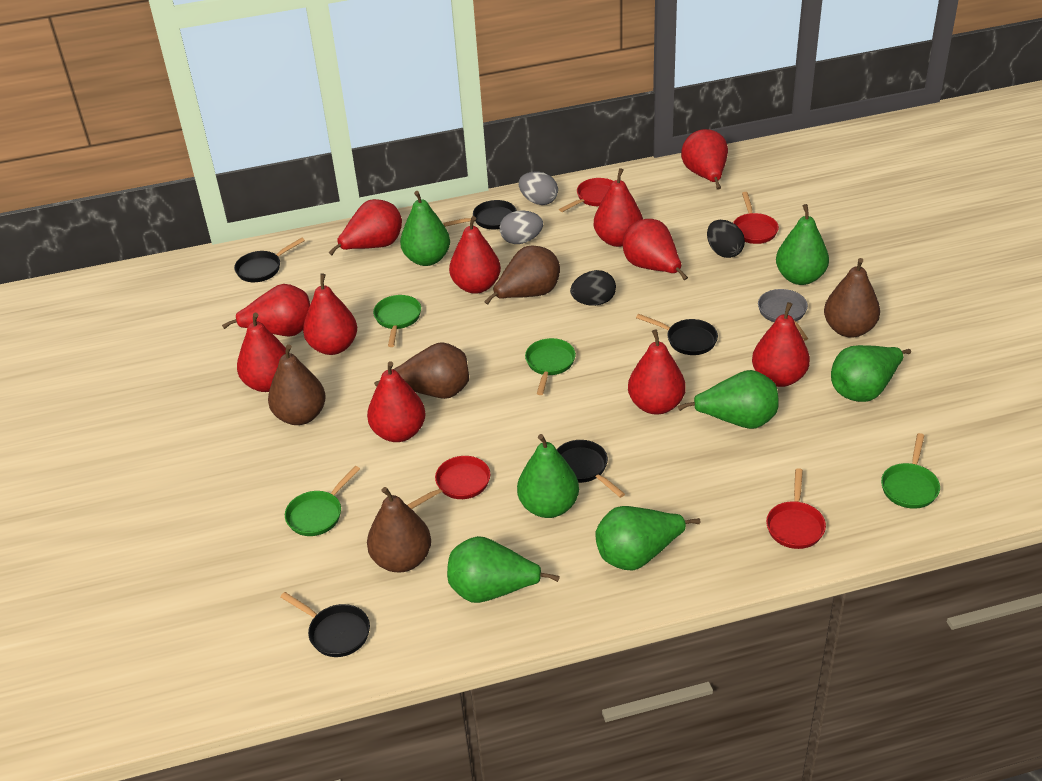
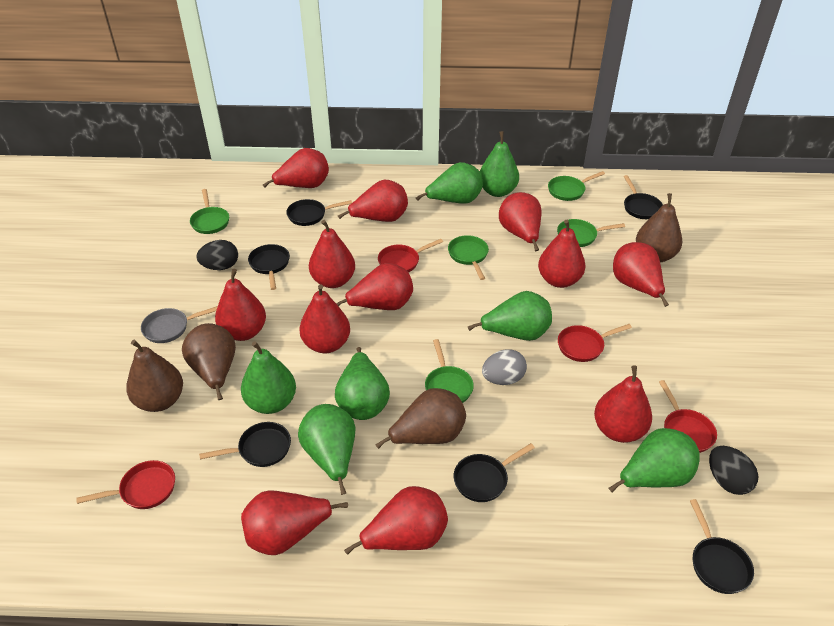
black pan: [234,238,305,282] [280,592,370,657] [443,200,517,229] [557,440,625,498] [636,314,718,355] = 5 -> [199,422,291,467] [248,244,290,290] [286,199,352,226] [454,443,535,502] [624,175,663,219] [690,499,754,594] = 6
brown pear: [268,344,326,425] [367,487,431,572] [374,342,469,399] [484,246,560,305] [824,258,880,338] = 5 -> [126,340,183,412] [182,323,236,400] [376,388,466,449] [636,193,682,262] = 4
green pan: [285,466,360,536] [373,295,421,347] [525,338,576,395] [881,433,940,509] = 4 -> [190,189,229,234] [425,339,474,403] [448,235,489,280] [548,171,605,201] [557,219,625,247] = 5
grey egg: [500,210,543,244] [519,172,558,205] = 2 -> [482,349,527,385] = 1
red pear: [222,284,310,336] [237,313,286,392] [303,273,357,355] [329,199,402,255] [367,361,426,442] [449,216,501,294] [594,168,643,247] [623,219,688,280] [628,329,686,415] [681,129,728,190] [752,302,810,387] = 11 -> [215,269,266,341] [241,490,348,555] [263,148,329,188] [299,284,350,353] [309,220,355,288] [336,263,413,310] [338,180,408,222] [344,486,448,555] [499,192,541,251] [538,220,585,288] [594,365,652,443] [613,242,669,307] = 12

